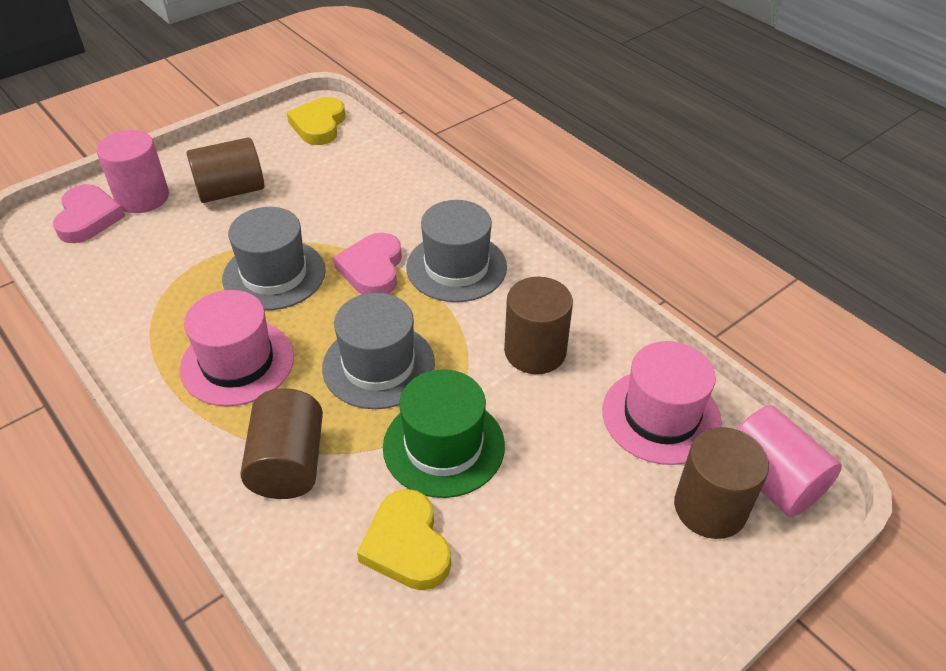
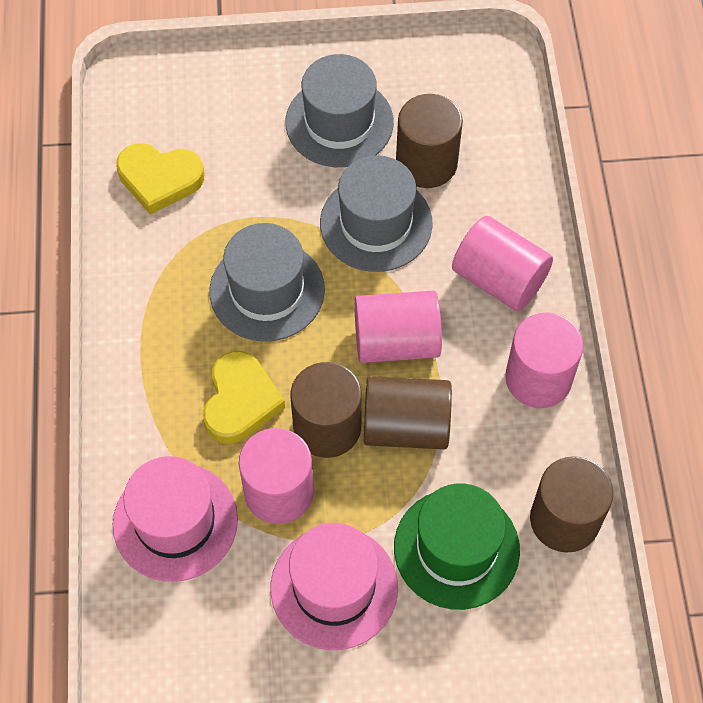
pink cylinder: [97,130,169,213] [736,405,842,517] = 2 -> [239,428,314,524] [354,291,442,363] [452,216,553,311] [505,312,583,408] = 4
pink heart: [53,184,125,243] [333,233,402,294] = 2 -> none = 0

